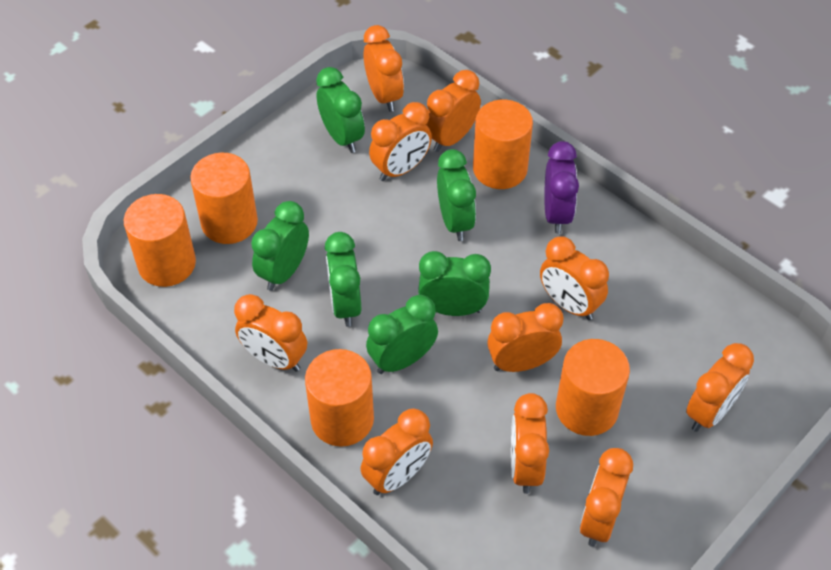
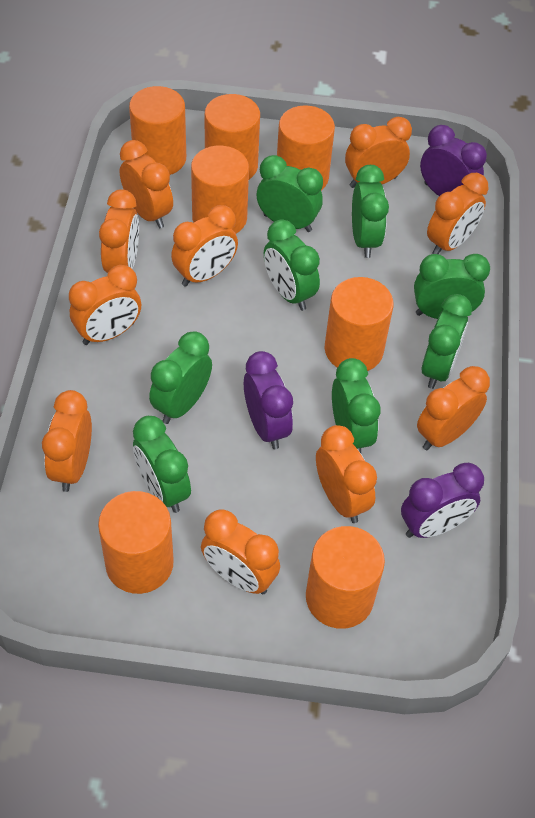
green clock: [251,201,309,291] [316,67,365,153] [325,232,361,327] [366,295,438,374] [418,251,491,316] [437,149,476,241] = 6 -> [133,416,191,513] [149,331,212,424] [257,155,323,232] [264,219,320,311] [332,358,381,453] [352,165,389,258] [414,254,490,319] [422,294,472,389] = 8
orange cylinder: [124,194,196,287] [190,153,258,244] [305,349,374,447] [473,100,533,189] [556,339,630,436] = 5 -> [98,491,174,594] [129,86,186,175] [191,146,249,233] [205,94,260,179] [277,106,335,190] [306,526,385,629] [325,277,394,371] = 7
purple clock: [544,141,579,234] = 1 -> [244,351,293,449] [401,463,484,538] [420,125,487,196] = 3

